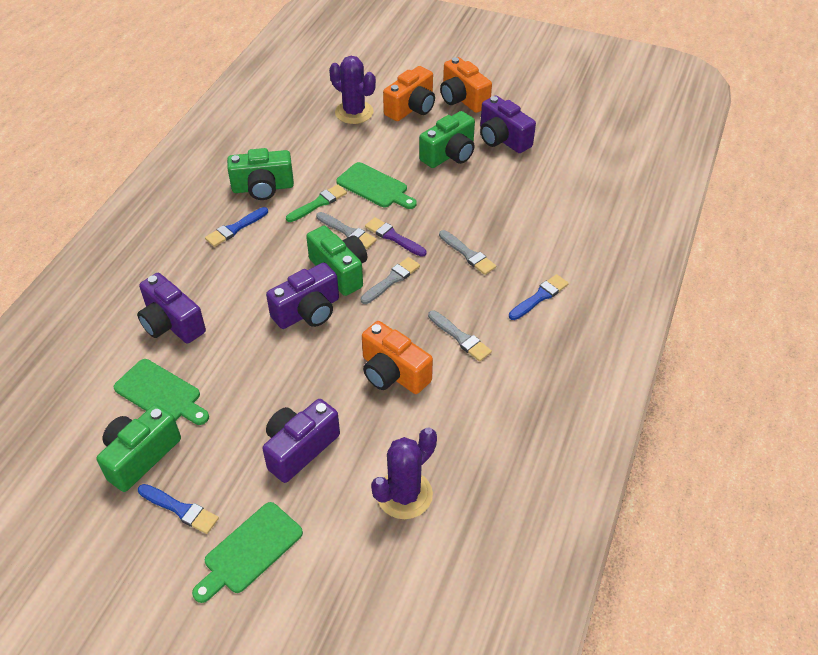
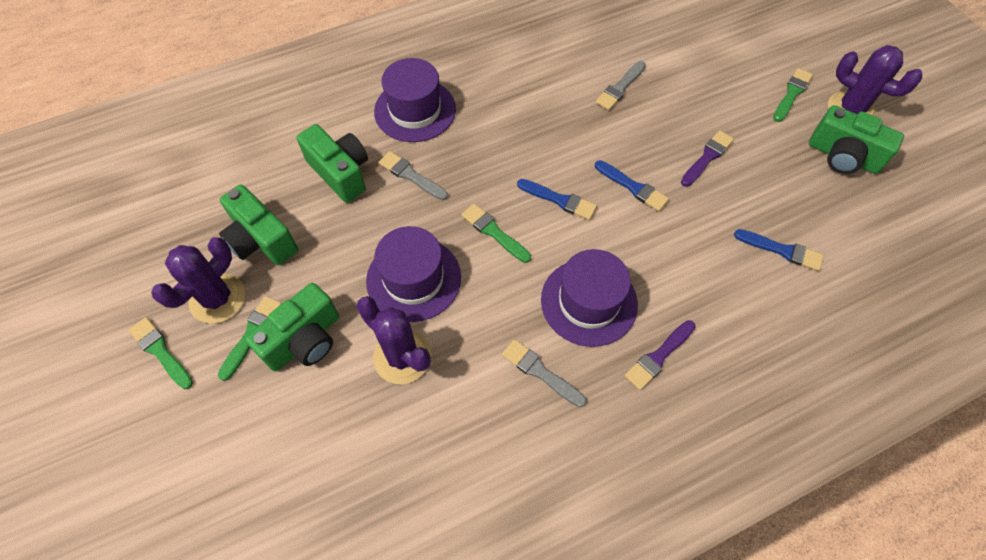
green brush: [286,184,347,222] = 1 -> [129,317,193,389] [218,296,282,381] [461,204,531,263] [773,68,813,122] = 4
green cutting board: [114,359,209,425] [192,502,303,603] [336,162,417,209] = 3 -> none = 0
grey brush: [316,212,377,249] [360,257,420,304] [428,311,492,362] [439,230,496,275] = 4 -> [379,151,448,200] [502,339,586,407] [596,61,646,110] = 3
orange camera: [362,321,433,394] [383,66,435,121] [440,57,492,113] = 3 -> none = 0
purple brush: [365,217,426,257] = 1 -> [624,320,696,390] [681,130,734,187] = 2
purple cactus: [329,56,376,124] [371,427,437,519] = 2 -> [151,237,245,324] [356,296,431,384] [828,45,922,117] = 3
purple camera: [137,273,206,344] [262,399,340,483] [266,263,339,329] [480,96,536,153] = 4 -> none = 0
purple hat: none = 0 -> [366,226,461,322] [374,58,456,142] [541,249,638,347] = 3

